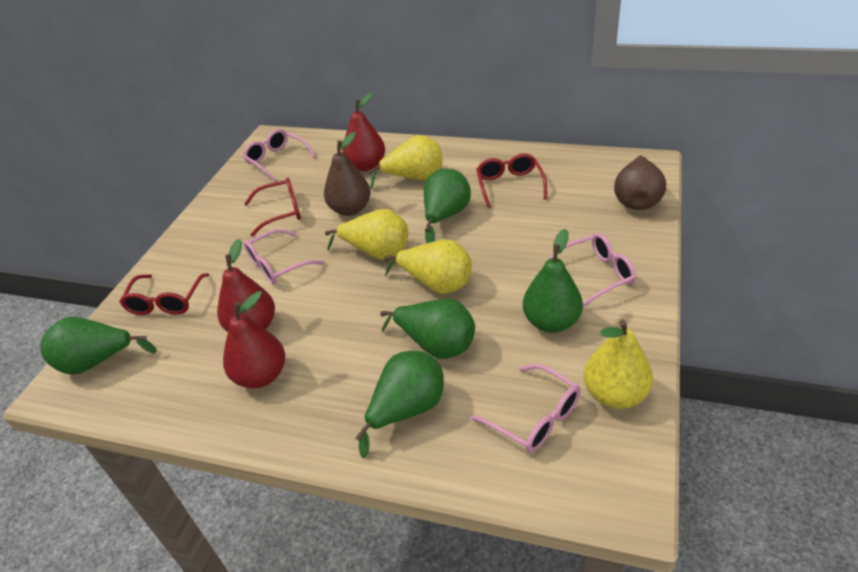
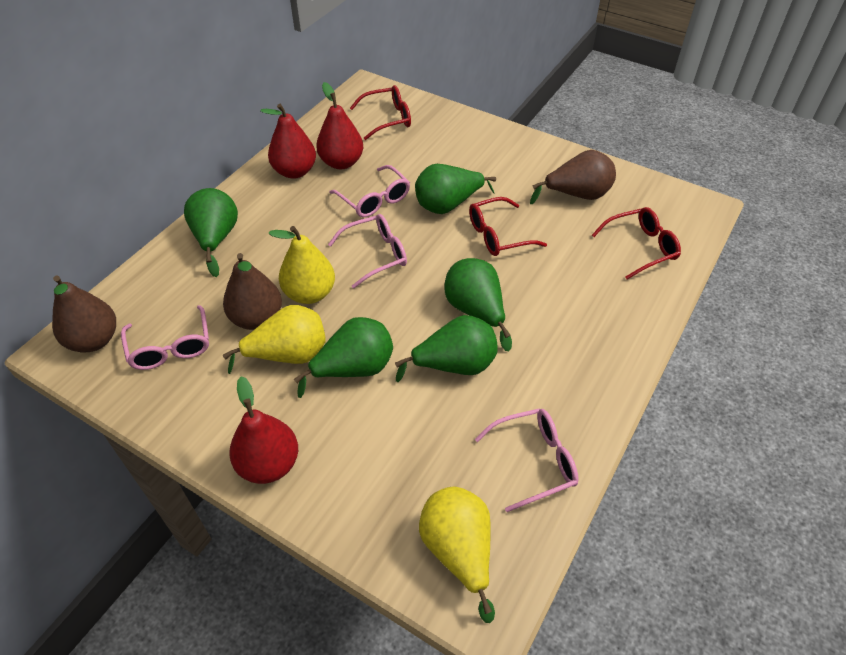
brown pear: [324,132,371,216] [614,155,666,210] = 2 -> [52,276,116,352] [223,253,282,330] [530,150,616,204] = 3
yellow pear: [325,209,408,260] [368,135,443,189] [384,239,472,294] [584,319,653,409] = 4 -> [223,305,326,374] [268,226,335,304] [419,487,495,623] = 3

